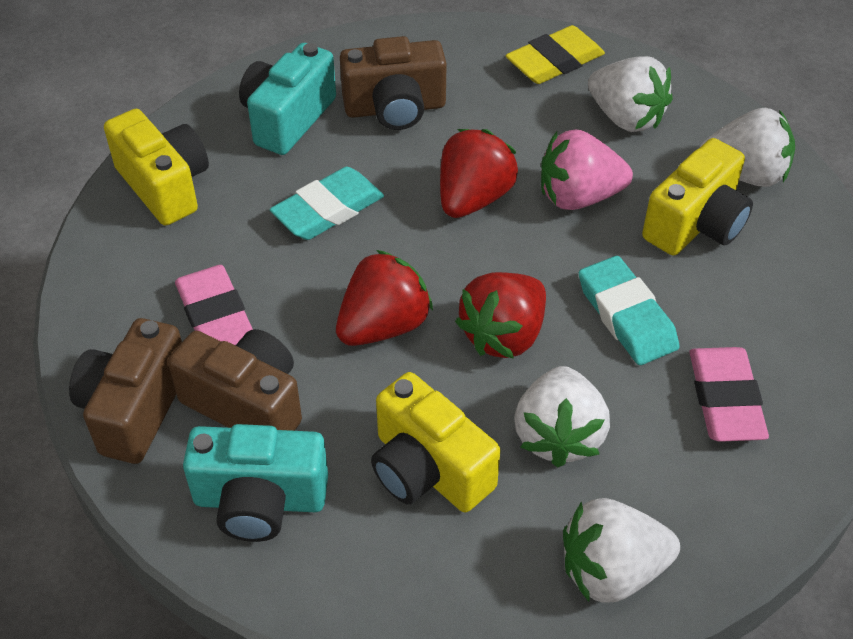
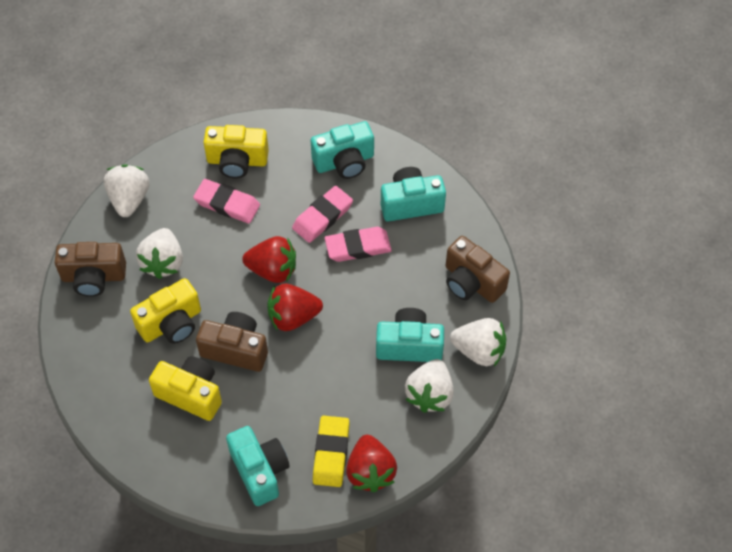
pink eraser: [175,265,253,345] [689,347,769,442] = 2 -> [193,179,260,223] [292,186,353,243] [325,227,392,262] = 3
pink strawberry: [541,130,633,210] = 1 -> none = 0
turquoise camera: [183,424,328,542] [239,43,336,155] = 2 -> [226,426,290,506] [311,121,374,179] [376,308,444,362] [381,167,446,222] = 4
turquoise eraser: [270,167,384,240] [579,256,679,365] = 2 -> none = 0

